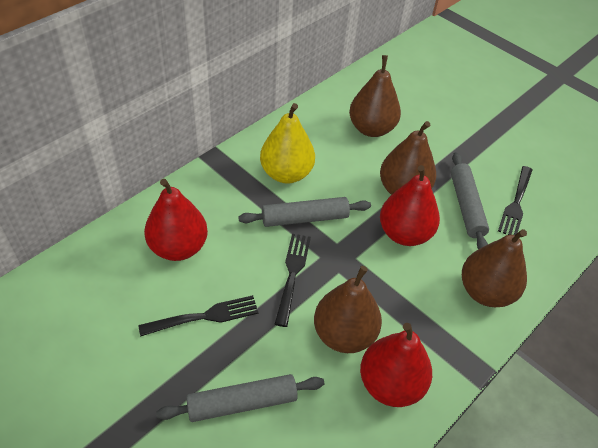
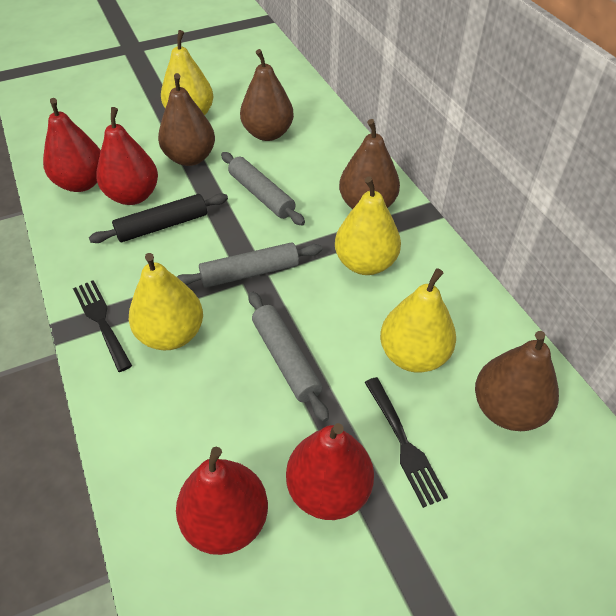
black fork: [138,295,258,337] [275,234,311,327] [498,166,532,235] = 3 -> [73,280,132,372] [364,377,448,508] = 2
black rolling pin: none = 0 -> [89,193,228,243] = 1
red pear: [144,179,208,261] [360,323,432,407] [380,165,440,246] = 3 -> [43,98,101,192] [96,107,158,205] [176,447,268,555] [286,423,374,520] = 4
yellow pear: [260,103,315,184] = 1 -> [129,253,203,350] [161,30,214,115] [335,177,401,275] [380,268,456,373] = 4

